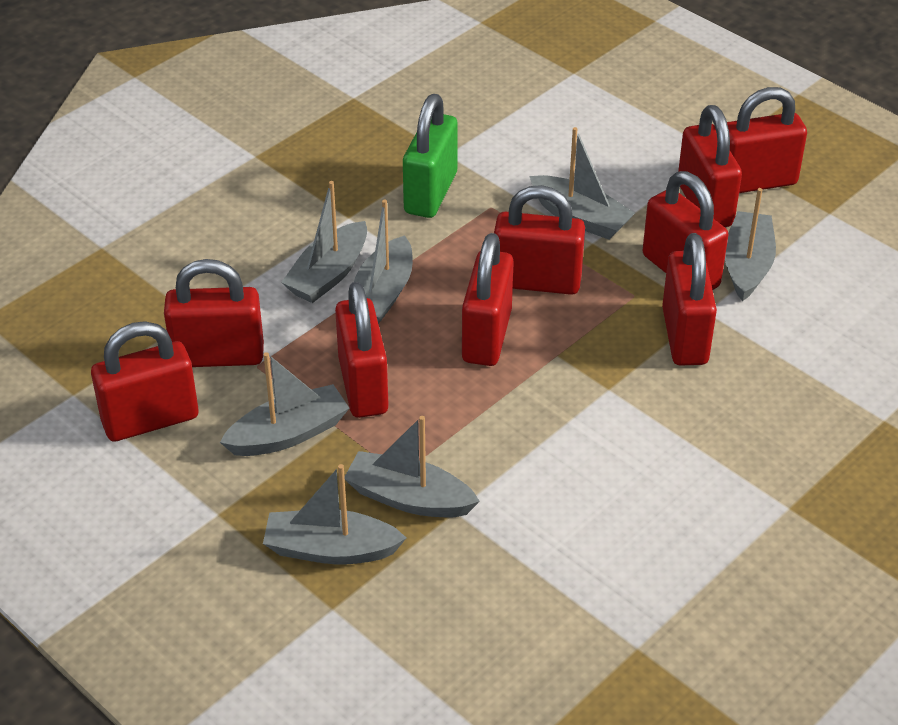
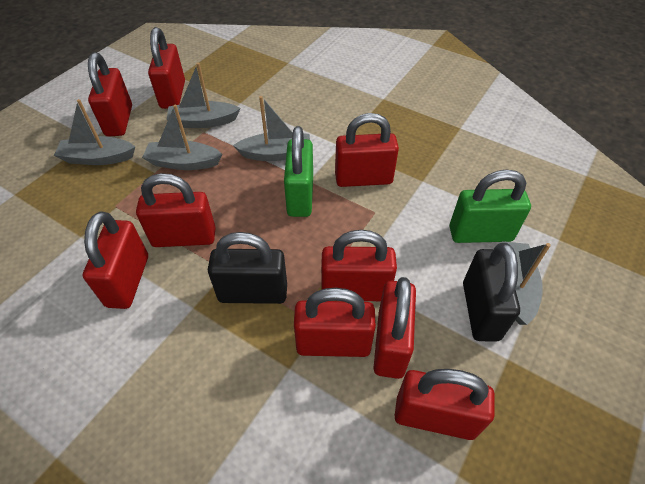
black padlock: none = 0 -> [208,232,287,304] [463,243,520,342] = 2
green padlock: [403,94,458,218] = 1 -> [284,126,313,217] [449,169,531,243] = 2
grey boat: [220,352,349,456] [263,464,407,564] [281,181,367,303] [345,416,480,517] [354,199,413,324] [529,127,635,240] [725,188,776,301] = 7 -> [54,99,135,165] [142,105,223,170] [166,63,241,128] [233,96,310,161] [502,241,551,325] = 5

